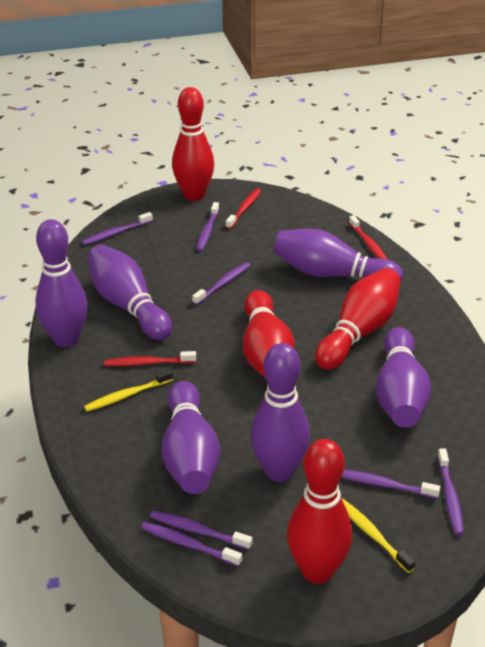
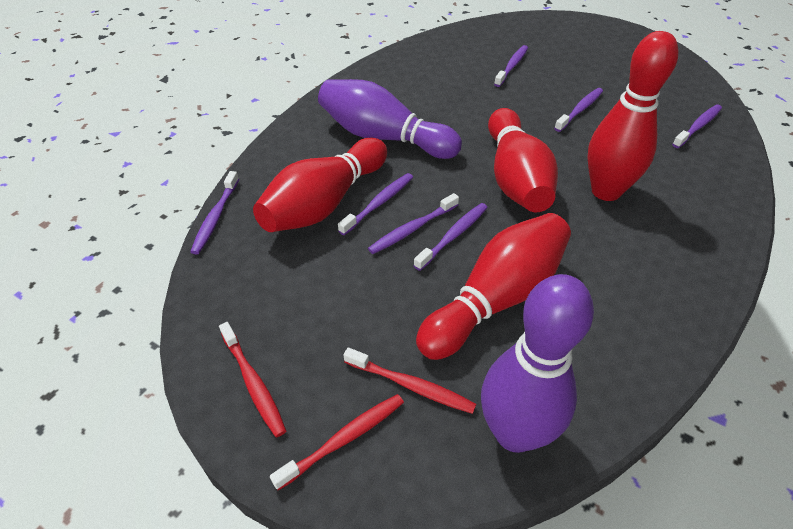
purple bowling pin: [35,219,88,347] [88,244,172,340] [161,381,220,494] [251,343,310,482] [274,229,403,281] [376,327,431,428] = 6 -> [318,79,462,159] [481,274,594,453] = 2
yellow toothbrush: [84,369,173,412] [342,498,415,573] = 2 -> none = 0

